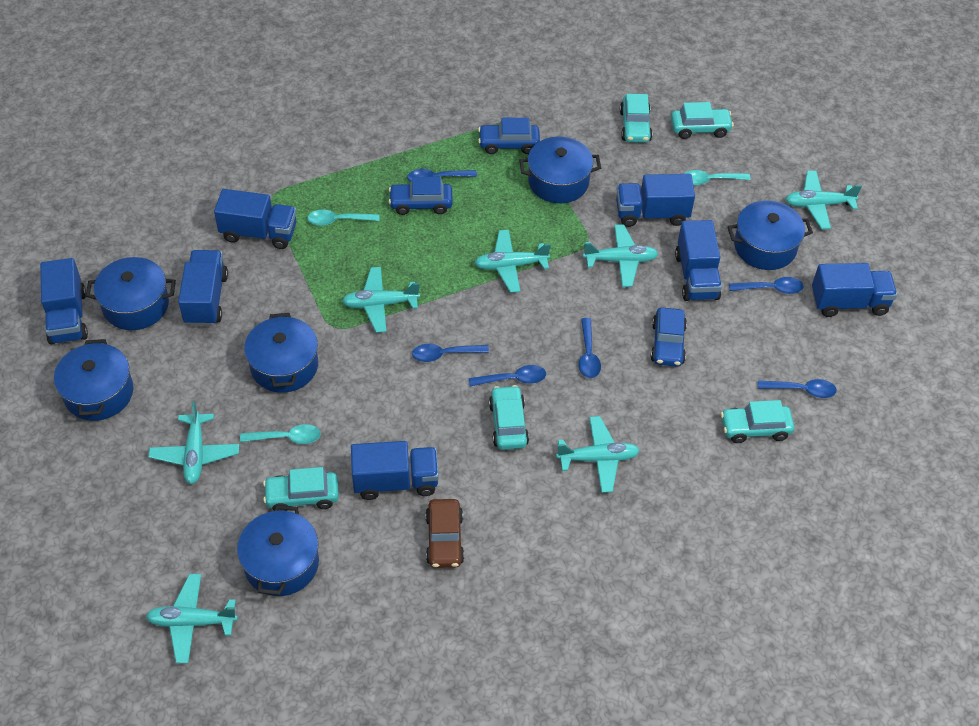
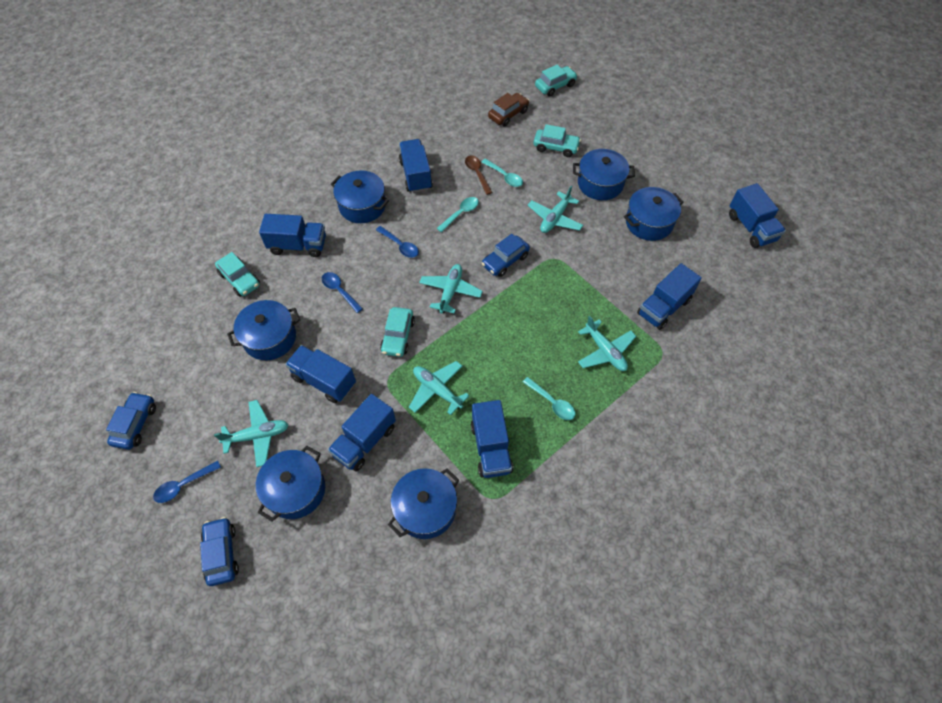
blue spoon: [407,169,477,182] [412,344,489,362] [469,365,546,386] [579,318,601,378] [729,277,804,294] [758,379,837,398] = 6 -> [153,461,221,503] [322,272,363,313] [376,226,419,258] = 3
brown spoon: none = 0 -> [465,155,492,195] = 1
turquoise car: [263,467,339,511] [489,385,529,450] [620,94,653,143] [671,102,734,139] [721,400,794,443] = 5 -> [215,252,260,297] [380,307,415,357] [534,124,581,157] [535,64,578,97] = 4
turquoise plane: [146,574,238,663] [148,401,239,484] [342,267,420,333] [475,230,551,293] [556,416,640,493] [583,225,658,287] [785,171,862,229] = 7 -> [214,400,289,467] [409,361,470,415] [419,264,483,314] [528,186,583,233] [578,316,636,371] = 5

